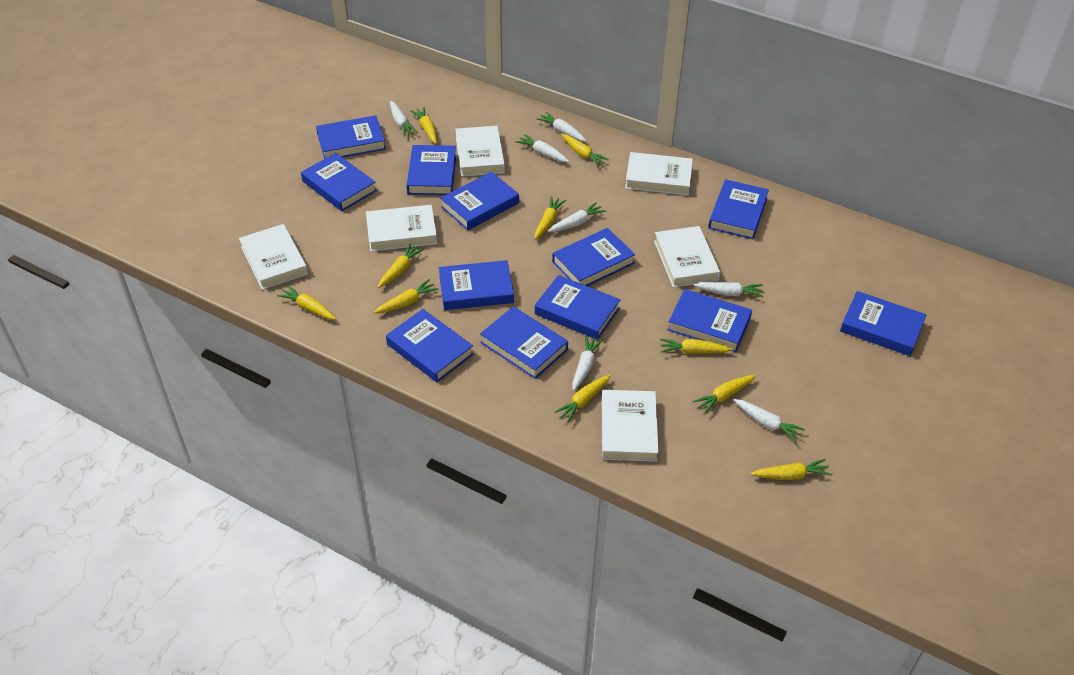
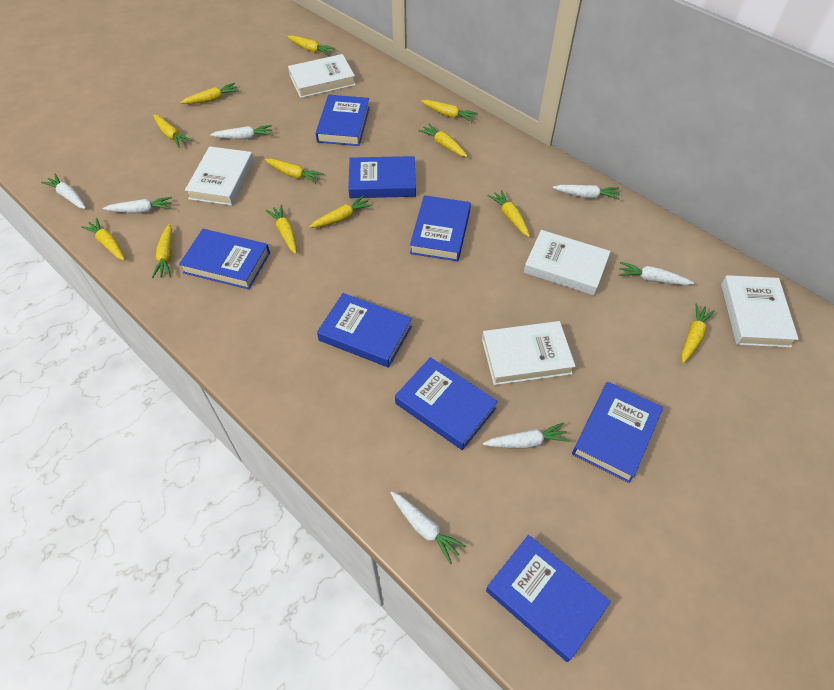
blue book: [301,153,377,211] [316,115,386,159] [386,309,474,382] [407,145,456,195] [439,260,514,310] [440,172,519,230] [480,306,568,379] [535,275,620,340] [552,228,635,286] [667,289,752,352] [708,179,769,239] [840,291,926,356] = 12 -> [179,229,270,289] [316,95,370,146] [317,293,412,368] [348,156,416,198] [395,357,498,450] [410,195,471,261] [486,535,611,662] [572,382,663,483] = 8
white book: [239,224,308,290] [366,205,437,251] [455,126,505,177] [602,390,659,462] [625,152,693,196] [654,226,720,288] = 6 -> [185,146,254,206] [288,54,356,98] [482,321,576,385] [524,230,611,295] [721,275,799,348] = 5
yellow carrot: [277,285,336,320] [374,279,439,314] [378,243,424,288] [410,107,437,144] [535,196,566,240] [554,374,611,423] [561,134,609,167] [660,338,733,354] [693,375,756,414] [751,459,831,480] = 10 -> [81,218,125,261] [152,224,172,278] [153,115,192,148] [180,83,239,104] [265,159,323,184] [265,205,297,254] [287,35,336,56] [309,195,372,228] [418,123,468,157] [421,100,478,122] [488,190,530,237] [682,303,715,363] = 12

